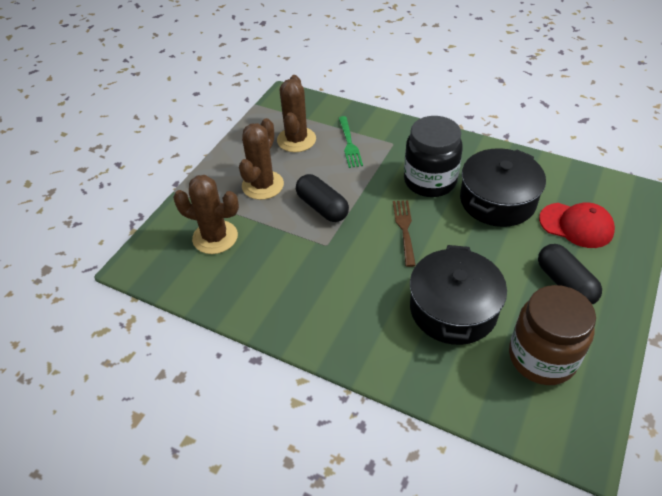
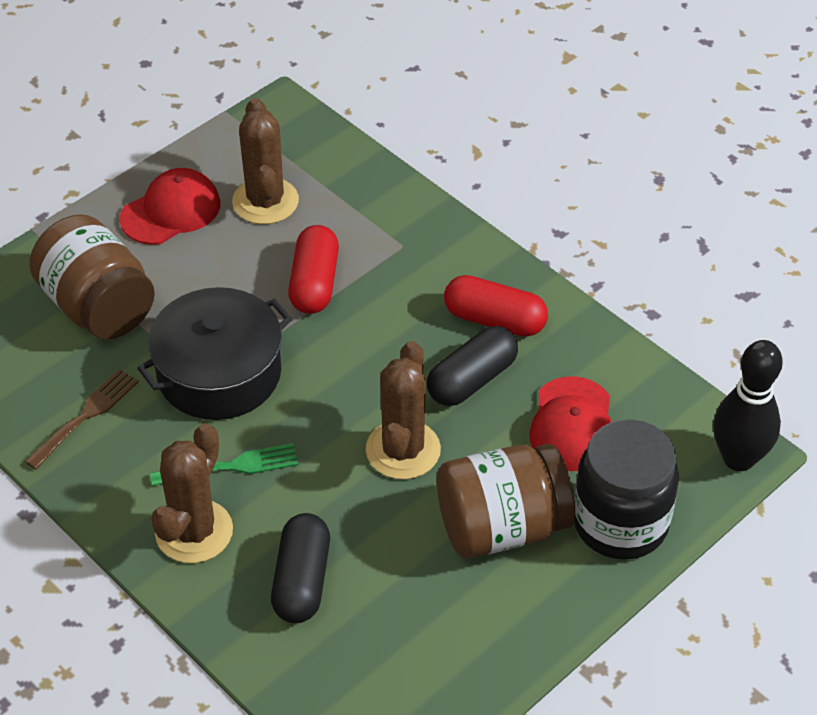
black bowling pin: none = 0 -> [713,340,783,471] = 1
black pot: [410,245,507,345] [460,148,546,227] = 2 -> [137,287,292,420] = 1
brown jar: [509,285,596,385] = 1 -> [29,214,155,340] [437,444,575,558] = 2
red cap: [539,202,615,248] = 1 -> [120,168,220,245] [529,376,612,471] = 2
red capsule: none = 0 -> [288,225,339,314] [444,275,548,337] = 2

